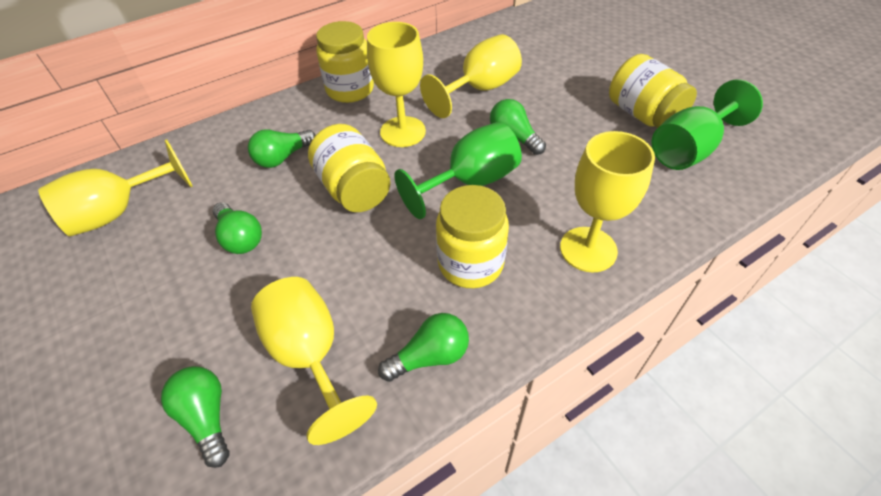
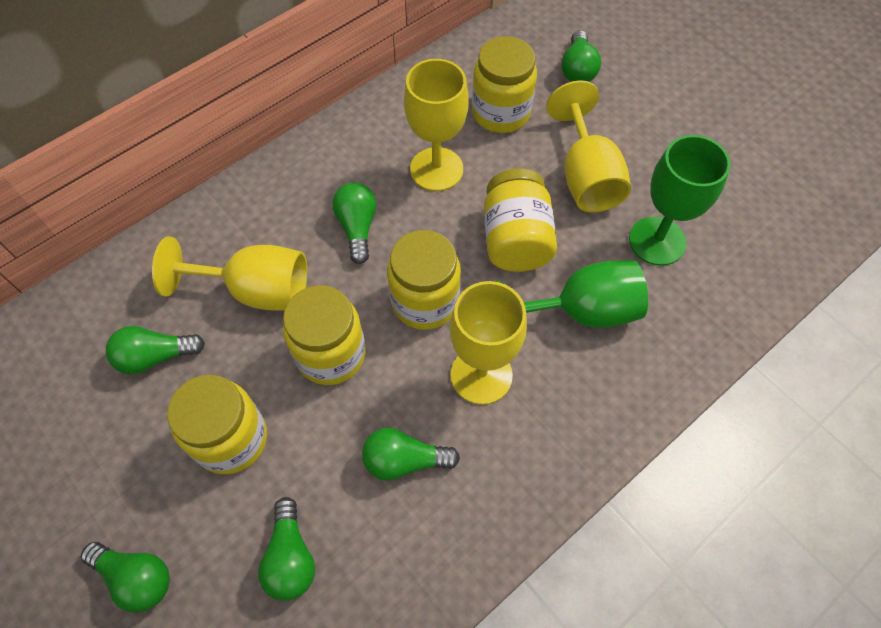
green light bulb: [161,366,230,468] [212,202,262,254] [248,129,316,168] [378,313,469,382] [490,99,546,155] = 5 -> [81,542,170,613] [106,326,205,375] [258,497,315,601] [332,183,377,264] [362,428,460,481] [561,30,601,82] = 6
yellow goblet: [38,139,193,236] [251,277,377,445] [367,22,426,147] [420,34,522,118] [560,131,655,273] = 5 -> [152,236,307,310] [404,59,469,191] [450,281,527,405] [546,80,631,212] = 4
yellow jar: [308,124,391,212] [316,21,374,103] [436,185,509,288] [609,54,697,128] = 4 -> [167,375,267,474] [283,285,366,385] [387,230,461,330] [472,36,537,133] [484,168,557,272] = 5

